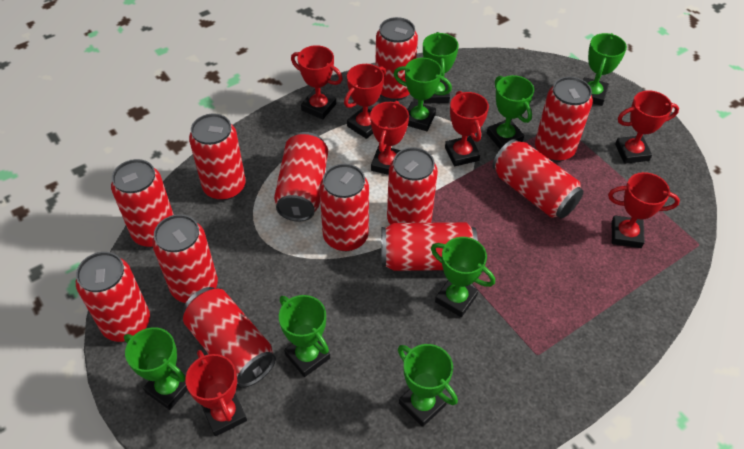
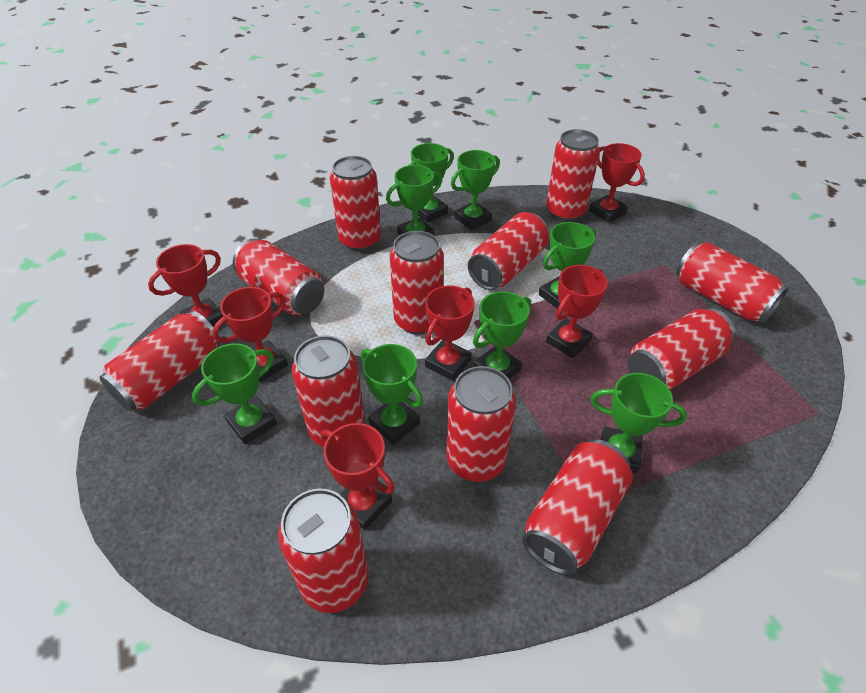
red trophy: [185,350,247,436] [291,45,343,119] [344,64,386,139] [370,101,409,175] [445,91,489,166] [608,172,680,248] [615,90,679,164] = 7 -> [148,244,223,327] [212,287,288,383] [321,423,395,530] [425,286,475,381] [546,265,608,358] [589,143,645,223] = 6

